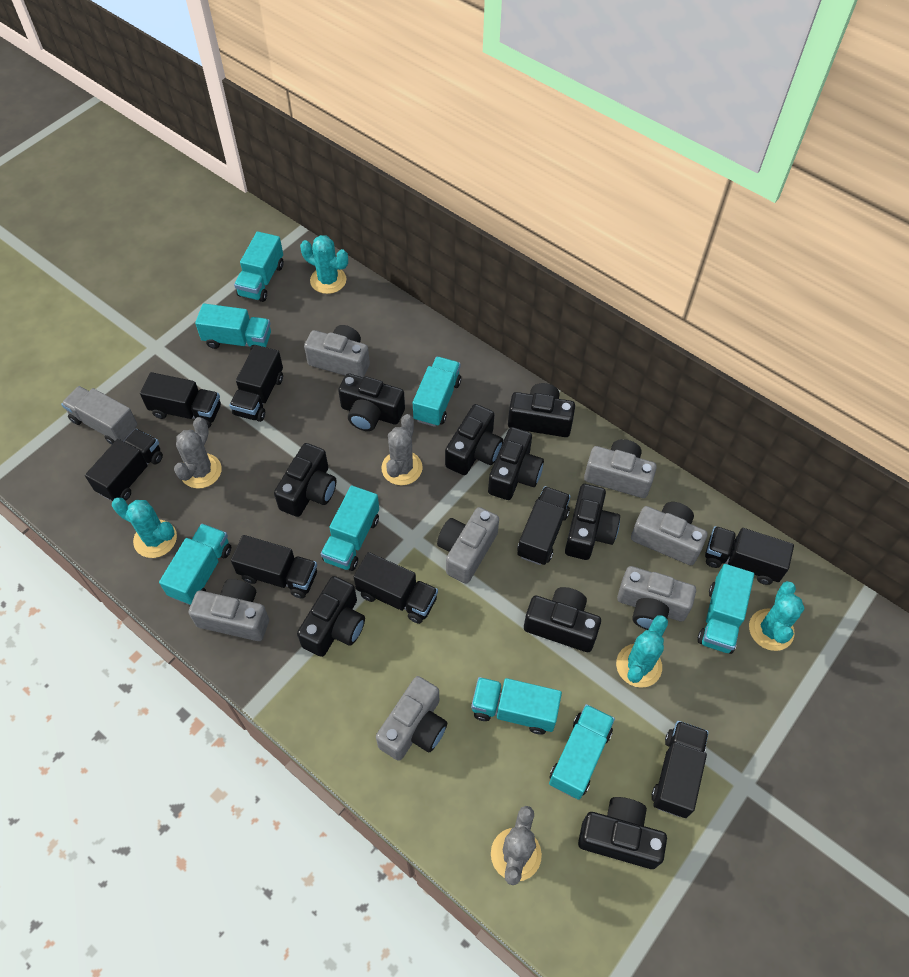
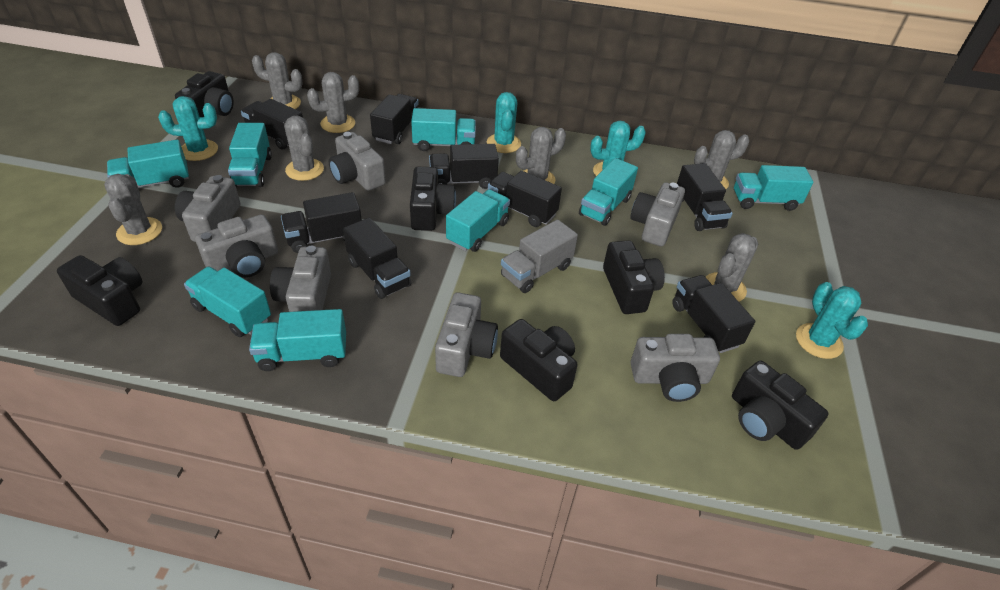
black camera: [274,443,337,517] [297,576,365,657] [338,374,405,431] [445,404,503,475] [488,427,544,500] [508,383,575,437] [524,587,601,652] [565,484,620,560] [578,797,667,869] = 9 -> [57,255,143,326] [175,71,234,117] [410,167,456,231] [500,319,578,401] [603,240,665,314] [732,361,828,450] = 6
grey cactus: [174,417,222,489] [381,414,423,485] [491,806,542,885] = 3 -> [104,174,162,245] [252,52,303,109] [284,115,324,181] [307,72,359,133] [516,127,566,184] [694,130,749,189] [706,233,758,302] = 7

